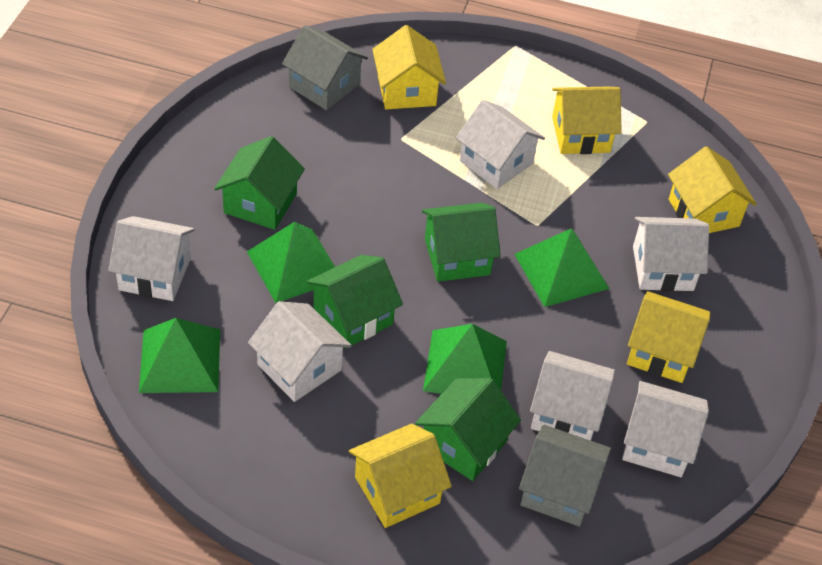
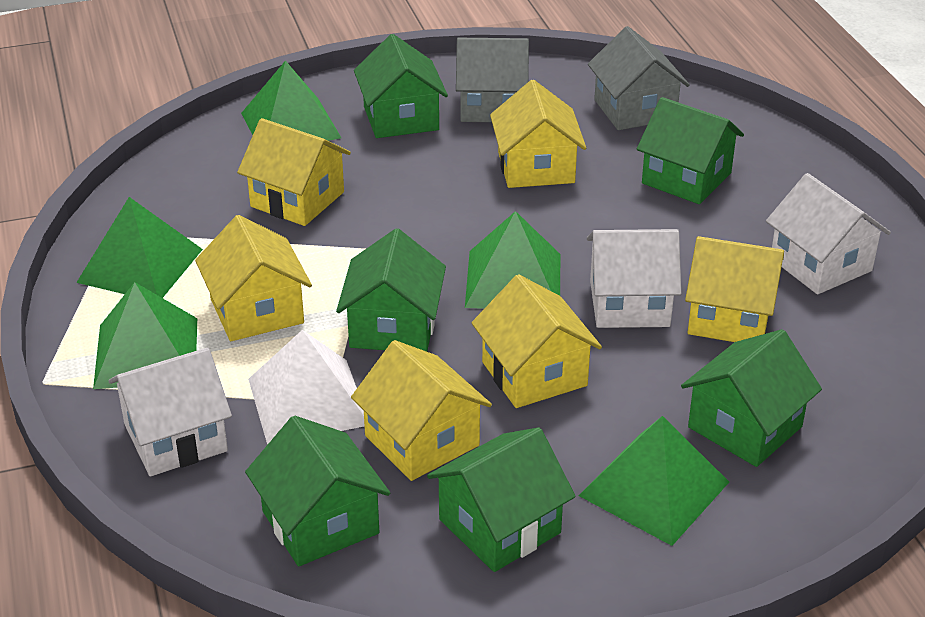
green house: [214,136,305,230] [306,255,403,348] [415,378,521,481] [422,203,500,282] = 4 -> [245,416,390,566] [336,229,446,352] [354,34,448,138] [427,427,576,572] [637,97,744,204] [681,329,822,467] = 6
green pyramid: [139,318,220,393] [247,222,335,303] [423,324,507,394] [514,228,609,307] = 4 -> [76,197,203,298] [93,282,197,389] [241,60,341,141] [465,211,560,309] [579,416,729,546] = 5
white house: [108,216,195,301] [248,301,352,402] [456,100,545,189] [530,351,615,441] [622,381,709,477] [633,217,709,292] = 6 -> [109,348,232,476] [587,229,681,328] [766,173,891,295] = 3
white pyramid: none = 0 -> [248,330,364,445] = 1
yellow house: [349,424,452,528] [372,25,446,109] [552,87,622,154] [627,291,710,383] [668,146,756,233] = 5 -> [195,215,312,341] [237,118,351,226] [351,340,492,481] [472,274,602,408] [490,80,586,188] [685,236,784,342] = 6

